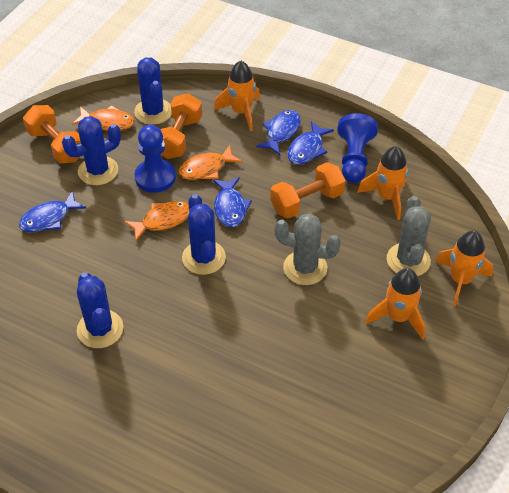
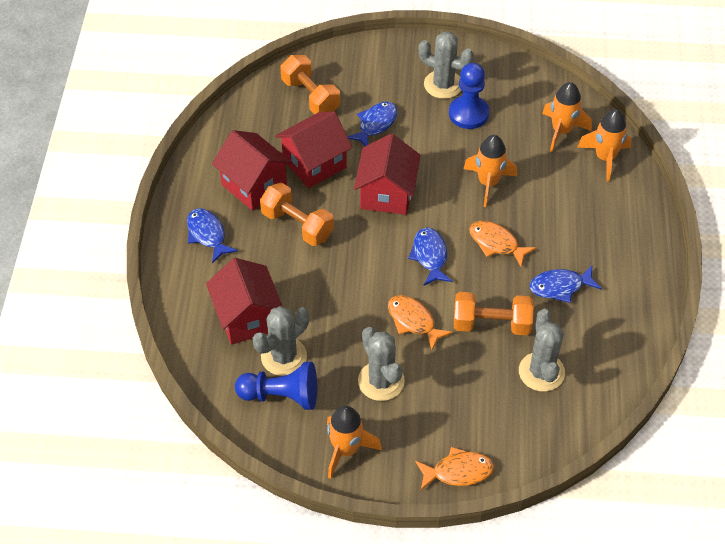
blue cactus: [62,116,121,185] [77,272,123,348] [134,57,171,125] [182,194,226,275] = 4 -> none = 0
grey cactus: [274,214,341,285] [387,196,431,276] = 2 -> [253,306,309,376] [358,327,405,401] [418,32,474,99] [519,309,565,392] = 4
red house: none = 0 -> [206,258,283,345] [212,130,292,211] [275,111,352,188] [354,134,421,215] = 4

